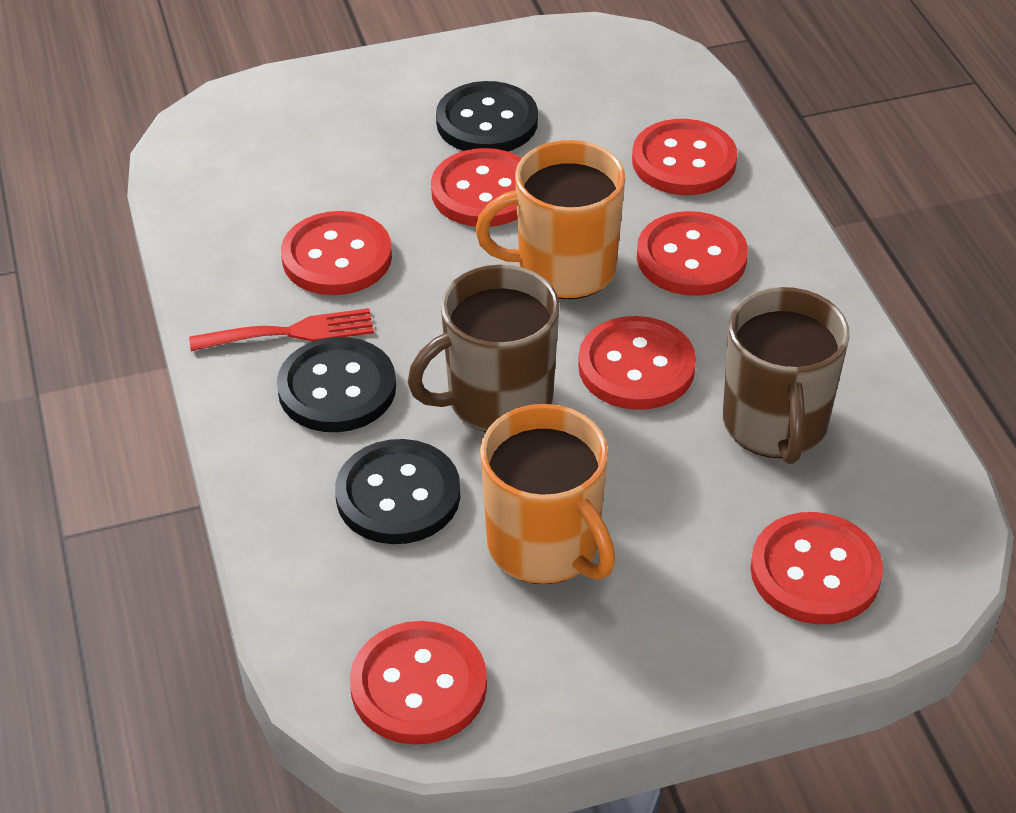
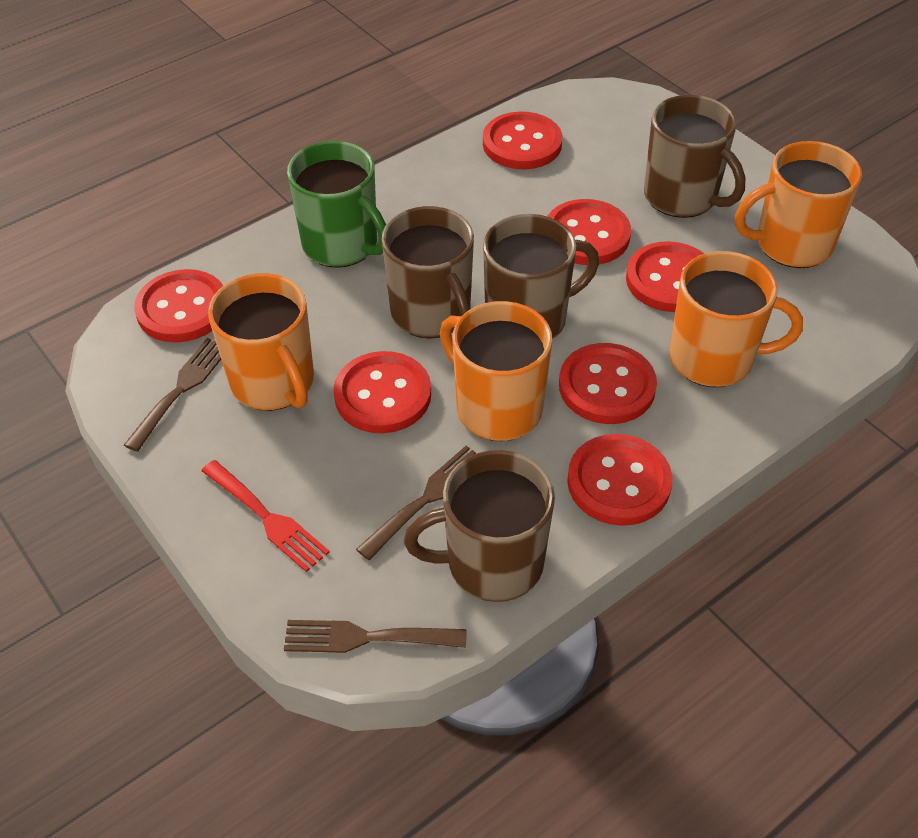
black button: [277,337,396,432] [335,439,460,544] [436,81,538,151] = 3 -> none = 0
brown fork: none = 0 -> [124,338,221,452] [284,620,467,653] [356,446,476,560] = 3
brown mug: [408,264,560,432] [723,287,850,464] = 2 -> [381,206,474,338] [404,450,555,602] [483,214,599,339] [644,95,745,218] = 4
green mug: none = 0 -> [287,141,386,268] = 1
orange mug: [475,140,625,299] [480,404,615,584] = 2 -> [208,273,314,411] [440,301,552,441] [669,251,803,387] [735,141,862,268] = 4

